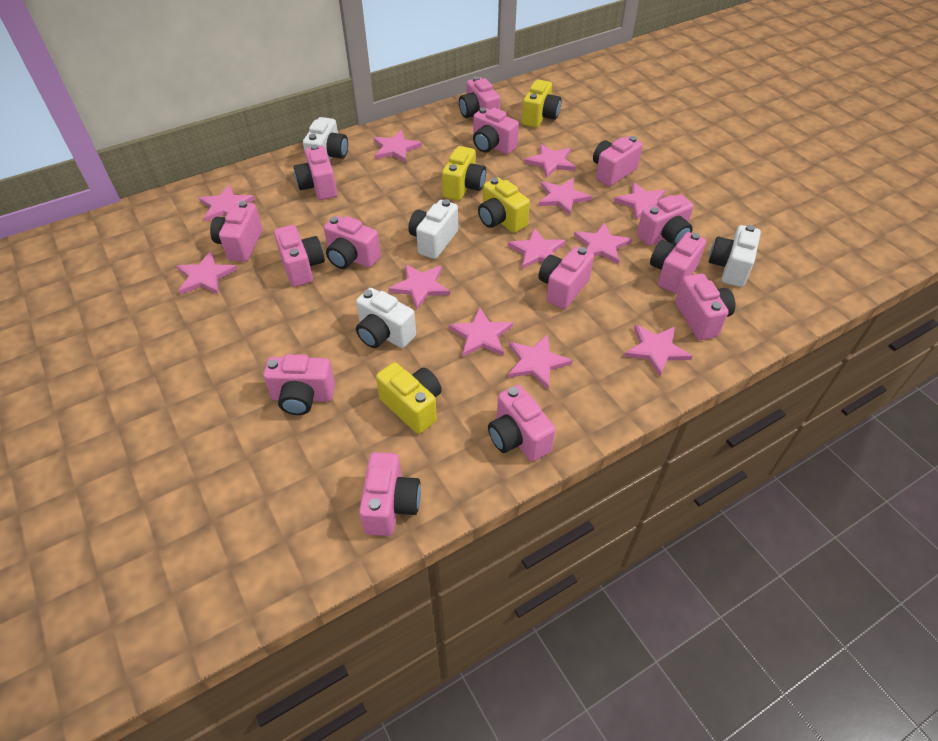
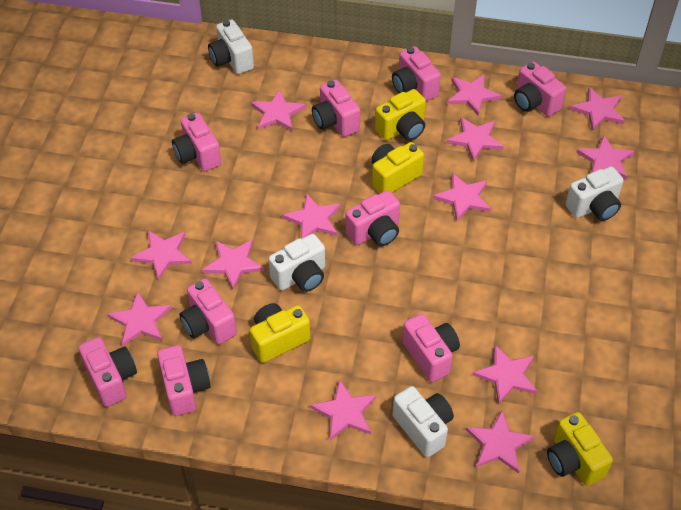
pink camera: [210,201,263,262] [263,354,335,415] [274,225,325,287] [294,145,337,200] [324,216,381,269] [359,452,421,536] [459,76,500,118] [473,107,519,154] [488,385,556,462] [538,246,594,309] [593,136,643,186] [637,195,694,246] [650,232,706,293] [675,273,736,340] = 14 -> [79,337,137,407] [157,345,210,416] [172,112,221,172] [179,279,237,344] [312,80,360,137] [345,190,400,246] [392,46,441,101] [402,314,460,382] [514,61,566,117] = 9
pink star: [177,251,237,295] [199,185,255,222] [373,130,422,163] [389,264,450,309] [449,307,513,357] [508,228,566,269] [508,334,573,389] [525,144,576,178] [538,178,592,215] [574,222,632,264] [614,182,665,220] [624,325,693,377] = 12 -> [107,291,171,347] [131,230,192,280] [202,240,264,289] [251,90,306,131] [282,194,340,239] [310,379,376,441] [433,173,491,221] [447,74,501,115] [447,117,504,161] [466,410,534,474] [472,345,537,404] [570,87,625,130] [576,135,634,180] = 13

